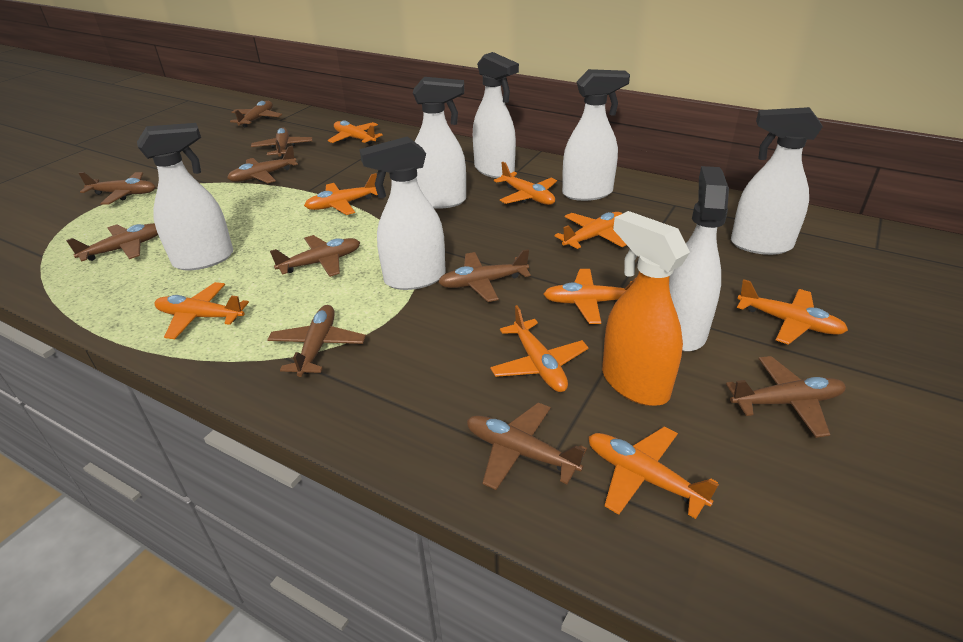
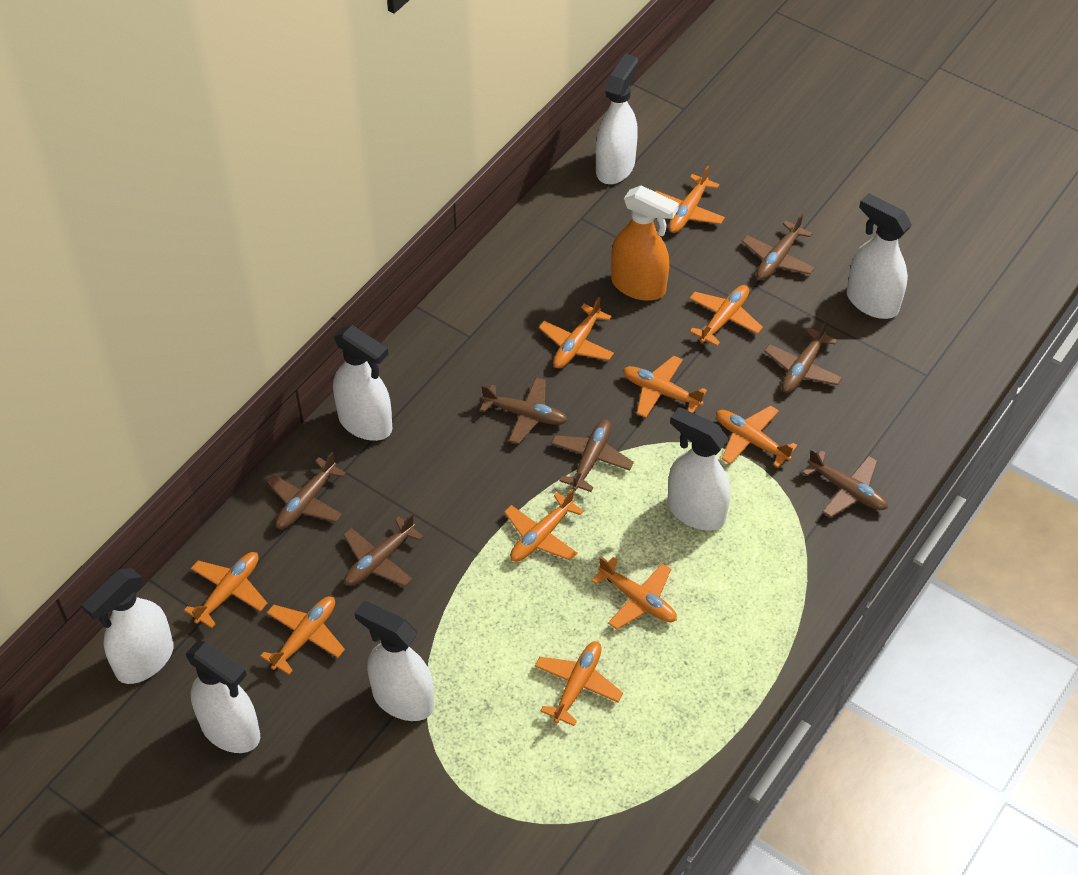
brown plane: [66,223,158,262] [79,172,155,204] [227,146,298,183] [230,101,282,128] [251,127,313,159] [267,305,366,377] [270,235,360,277] [438,249,531,302] [467,402,587,490] [726,356,846,438] = 10 -> [267,452,346,529] [343,514,424,587] [480,377,568,444] [551,419,634,492] [742,214,815,280] [764,321,842,393] [802,449,888,518] = 7
orange plane: [155,282,249,339] [304,173,378,215] [328,121,383,145] [490,305,589,392] [494,162,557,205] [543,269,637,324] [554,212,626,249] [589,427,719,519] [737,279,848,345] = 9 -> [184,552,267,628] [260,596,345,675] [504,489,584,562] [535,641,623,726] [539,297,614,368] [591,556,677,630] [623,356,707,418] [655,166,725,233] [689,285,763,346] [716,406,798,468] = 10

